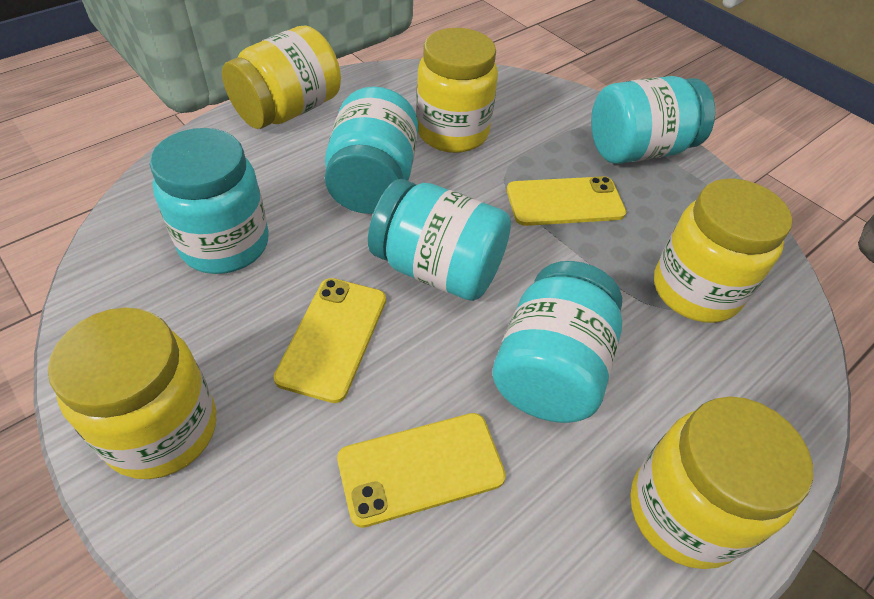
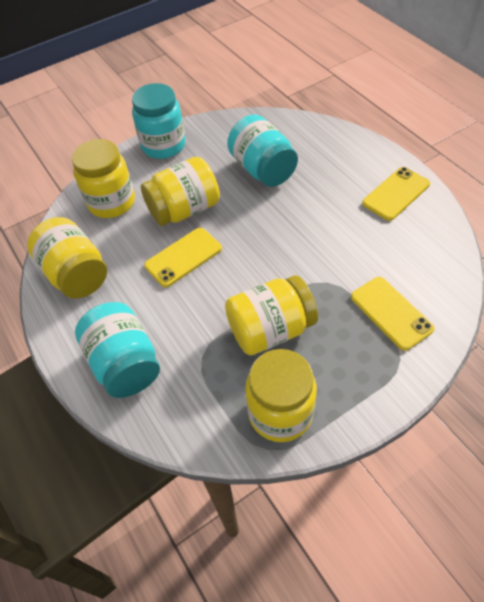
turquoise jar: [150,128,269,274] [325,87,418,214] [368,179,511,301] [492,261,622,423] [591,76,715,164] = 5 -> [75,302,160,398] [132,83,186,159] [227,115,298,187] = 3

